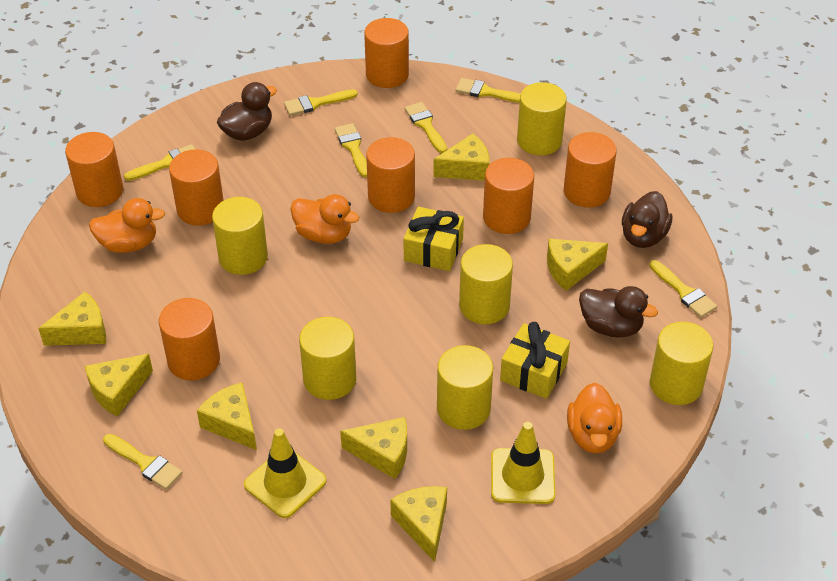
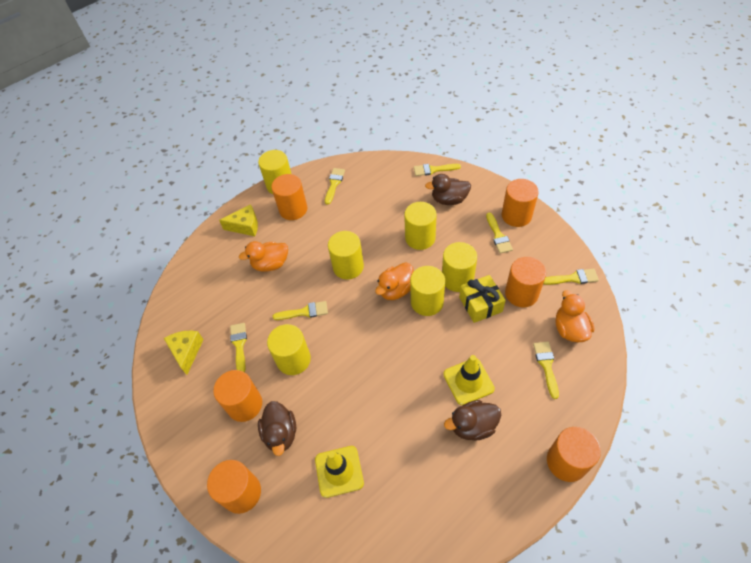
orange cylinder: [65,132,123,207] [159,298,220,380] [169,149,224,226] [364,18,409,88] [366,137,415,213] [483,158,534,234] [564,132,617,208] = 7 -> [207,460,261,514] [213,370,262,422] [271,174,307,220] [502,179,539,227] [505,257,546,307] [547,427,601,482] = 6
yellow cheese: [38,292,106,346] [85,354,153,416] [197,382,257,450] [340,417,407,479] [390,486,447,562] [433,133,490,181] [547,239,608,291] = 7 -> [164,331,204,375] [219,204,258,236] = 2
yellow gift: [404,207,464,271] [500,322,570,399] = 2 -> [459,275,506,323] = 1

